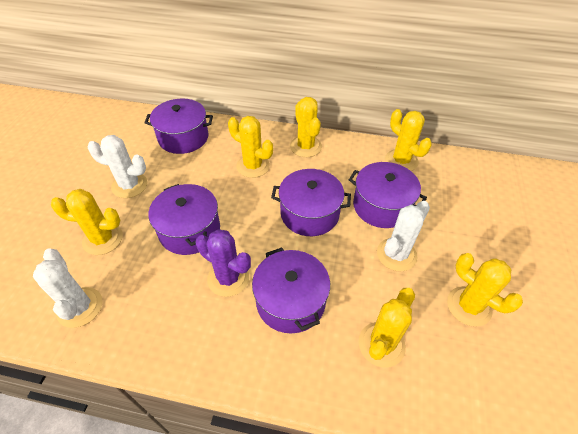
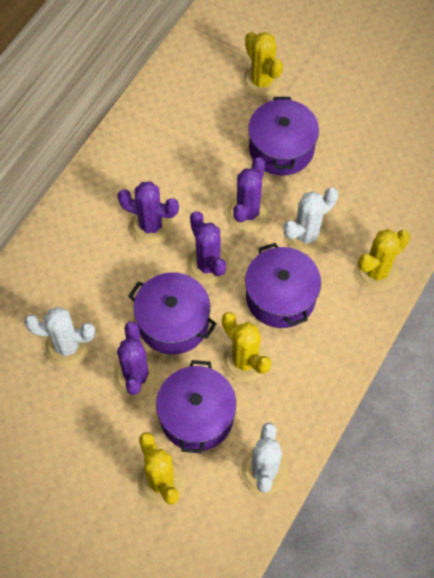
purple cactus: [196,229,251,297] = 1 -> [113,322,159,398] [117,182,179,244] [187,211,230,285] [227,157,269,231] = 4
purple pot: [144,99,213,154] [149,184,220,255] [252,248,330,334] [271,169,351,236] [349,162,427,228] = 5 -> [128,272,217,355] [156,360,236,454] [245,243,321,328] [248,97,319,176] = 4
yellow cactus: [51,189,123,255] [228,116,273,178] [290,97,322,157] [359,288,415,368] [385,109,432,171] [447,253,523,327] = 6 -> [138,432,186,506] [222,312,271,382] [242,32,283,98] [355,229,410,291] = 4

